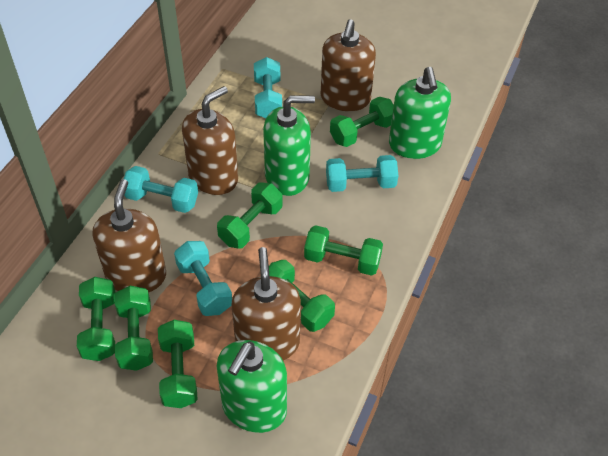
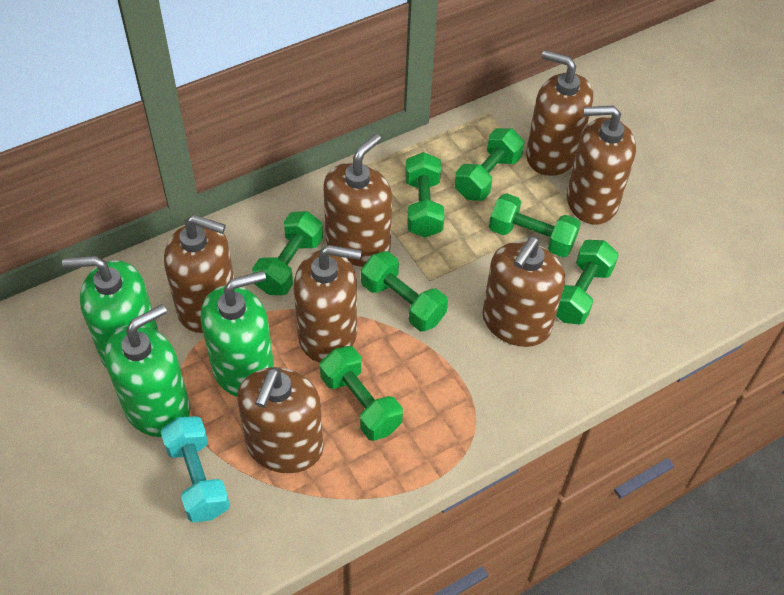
brown soap dispenser: [93,179,166,293] [182,86,238,195] [231,247,301,361] [321,19,376,111] = 4 -> [164,215,234,333] [237,367,323,473] [294,245,362,363] [323,134,392,267] [482,237,565,347] [526,50,593,176] [567,105,636,225] = 7
turquoise dumbbell: [124,166,198,213] [174,241,232,316] [254,57,282,118] [326,155,398,192] = 4 -> [161,416,230,522] = 1

